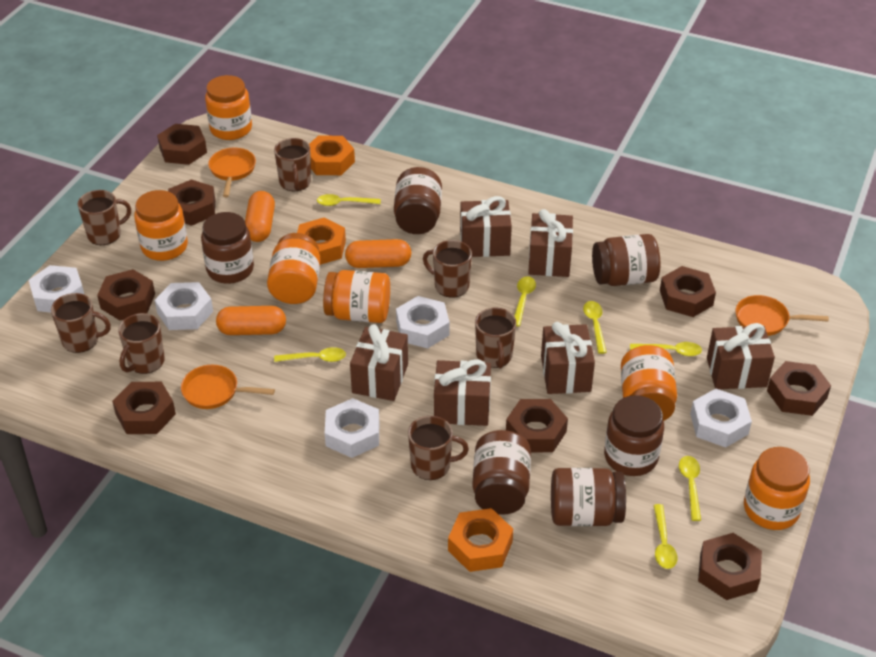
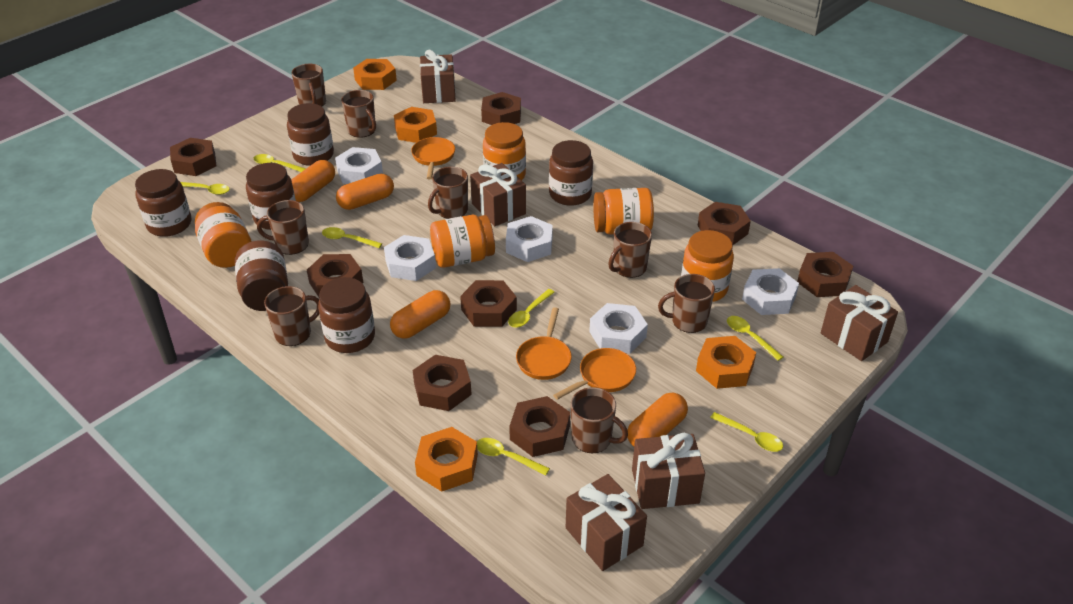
brown gift: [350,324,408,401] [434,359,491,426] [460,196,512,257] [528,209,573,277] [541,322,595,394] [707,323,775,389] = 6 -> [420,49,456,103] [470,163,526,226] [566,474,647,571] [632,433,705,509] [821,285,898,361] = 5
brown mug: [51,293,111,353] [78,190,131,245] [118,313,165,374] [274,138,311,191] [408,416,469,480] [423,240,472,298] [475,307,516,368] = 7 -> [257,200,309,255] [264,286,319,346] [292,64,326,106] [341,90,376,138] [428,167,468,219] [571,387,628,453] [608,222,652,278] [658,274,715,333] = 8
orange capsule: [216,306,286,335] [245,191,275,242] [345,239,411,268] = 3 -> [291,160,335,202] [336,174,394,210] [390,290,450,339] [627,392,688,447] = 4
orange jar: [134,190,188,261] [205,75,252,140] [267,233,321,304] [323,270,390,323] [621,345,677,421] [744,447,810,530] = 6 -> [195,202,252,268] [430,215,495,268] [483,122,526,180] [593,188,654,235] [681,230,734,302] = 5
orange nut: [297,217,346,265] [309,136,355,175] [448,508,513,572] = 3 -> [353,59,397,90] [394,107,437,143] [415,427,478,492] [696,336,756,389] = 4

